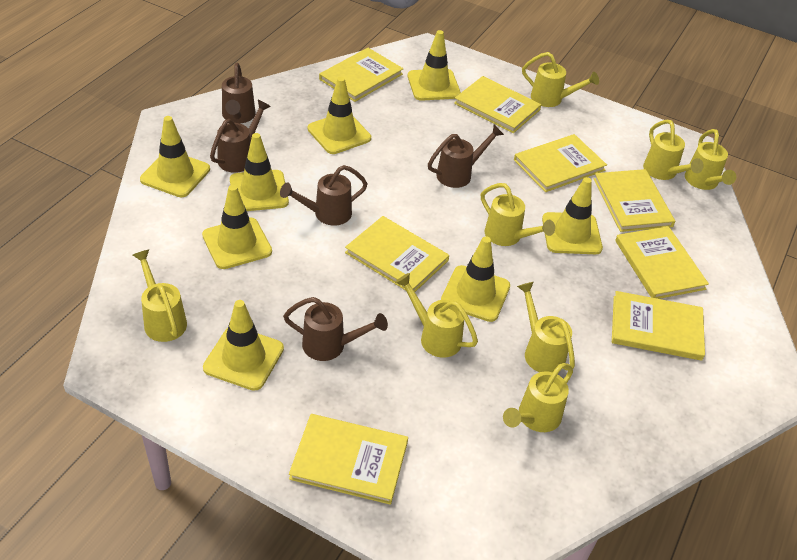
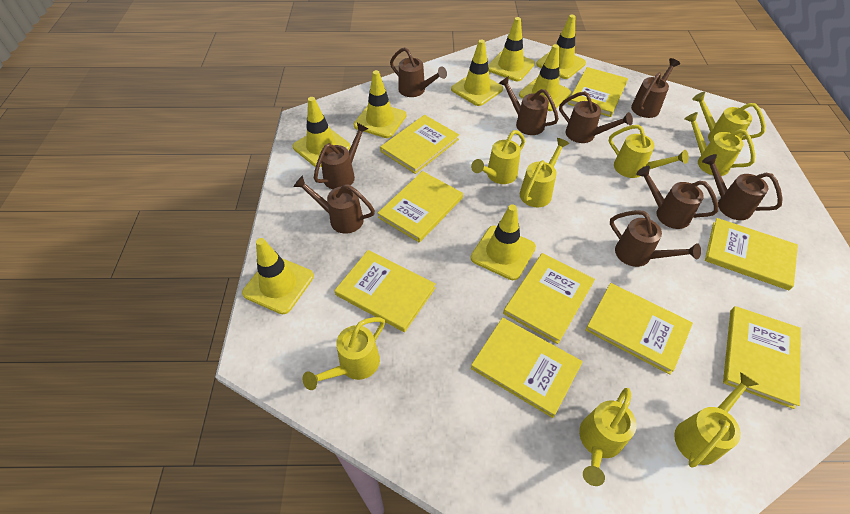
brown watering can: [210,100,271,173] [222,63,256,123] [280,165,368,226] [283,297,388,361] [428,125,504,188] = 5 -> [294,176,375,234] [314,123,369,189] [390,47,447,97] [499,76,559,135] [559,91,633,143] [610,210,701,267] [631,58,680,118] [636,166,718,229] [702,154,783,220] = 9
yellow book: [289,414,408,505] [319,48,403,102] [345,216,449,292] [454,76,541,133] [514,134,607,192] [594,169,675,232] [612,291,705,361] [615,226,709,299] = 8 -> [334,250,436,332] [378,171,463,243] [380,115,459,174] [471,317,583,418] [503,253,595,344] [568,67,628,117] [585,283,693,375] [705,218,798,290] [723,306,801,409] = 9

